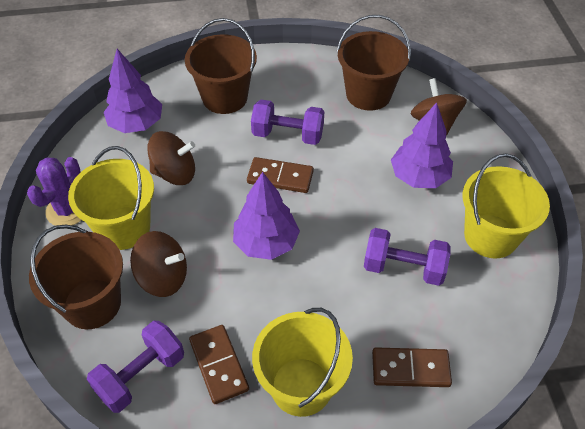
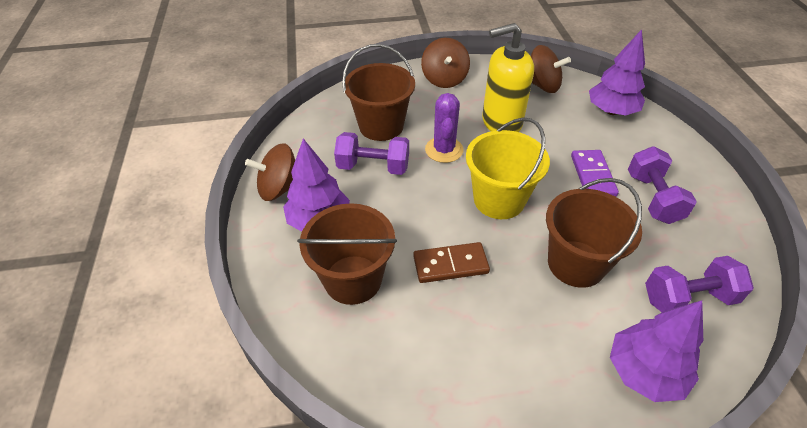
brown domino: [189,325,249,404] [247,157,314,193] [372,347,452,387] = 3 -> [413,242,490,283] = 1
purple domino: none = 0 -> [571,150,619,197] = 1
yellow bucket: [68,146,154,250] [252,308,353,417] [462,154,550,258] = 3 -> [466,118,550,219] = 1
yellow soap dispenser: none = 0 -> [482,23,534,132] = 1

